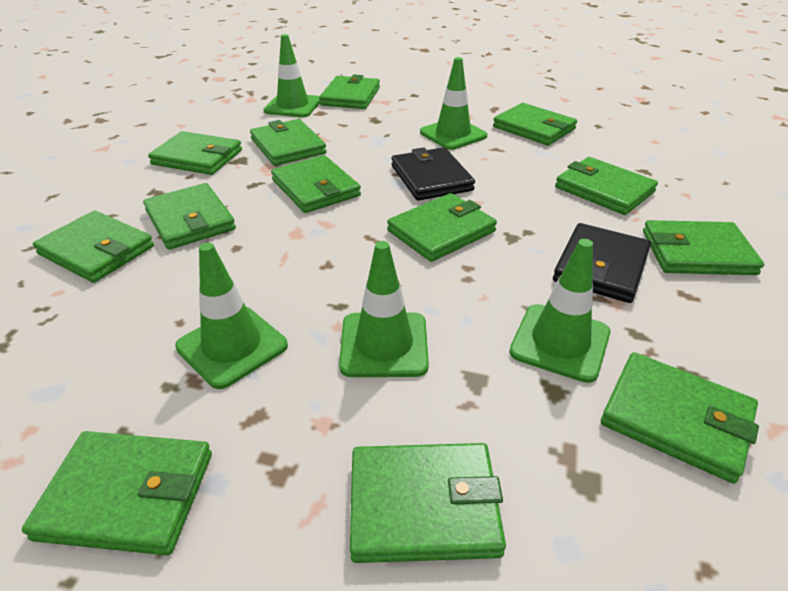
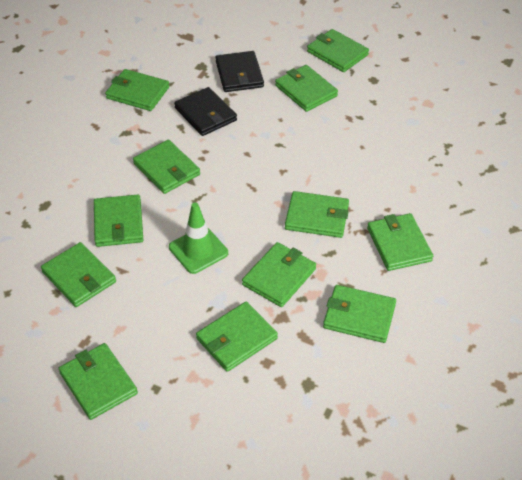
green traffic cone: [175,243,288,389] [263,34,321,117] [339,241,429,377] [420,57,487,150] [509,239,610,383] = 5 -> [169,203,228,274] = 1
green wallet: [22,431,212,555] [33,211,154,283] [143,183,236,250] [148,131,242,175] [250,119,327,166] [271,155,361,213] [319,75,380,109] [350,443,506,563] [387,193,497,262] [493,103,577,145] [555,157,658,215] [601,352,759,484] [643,220,764,275] = 13 -> [41,242,116,307] [59,343,138,420] [94,195,143,247] [105,69,169,111] [133,140,200,194] [196,301,278,372] [242,242,316,307] [275,65,338,112] [285,191,349,238] [307,29,369,72] [323,285,396,343] [367,213,433,271] = 12

